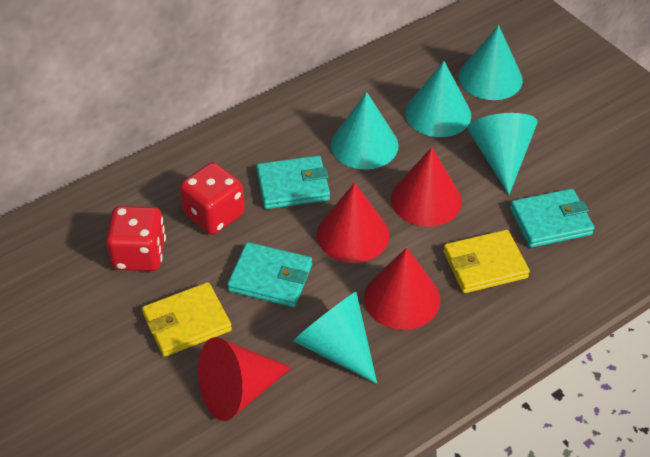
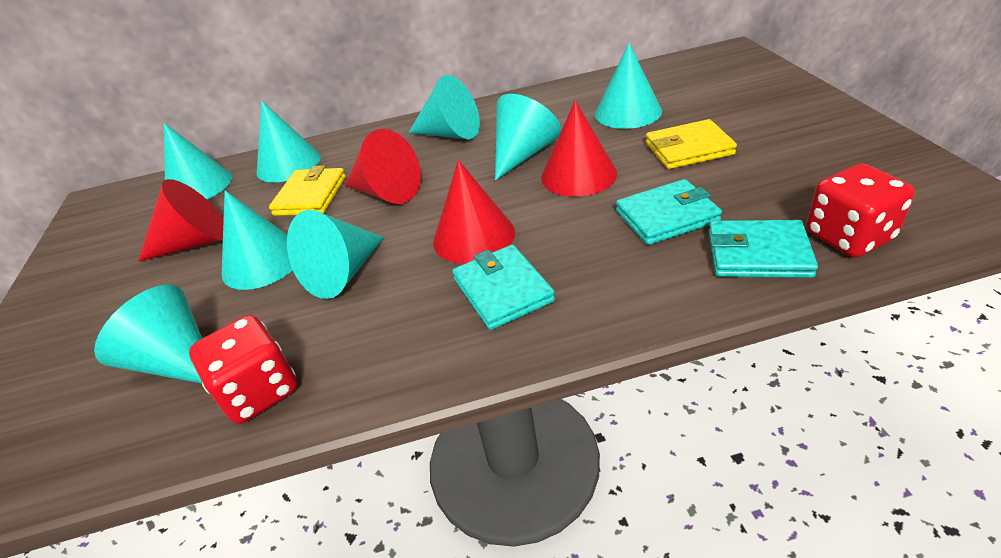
turquoise cone: [293,292,377,384] [331,92,399,170] [405,61,471,137] [459,25,523,100] [468,113,538,195] = 5 -> [94,285,202,384] [164,123,232,199] [222,190,292,290] [257,101,321,182] [287,210,384,299] [409,75,480,139] [495,94,561,181] [595,43,662,129] = 8

